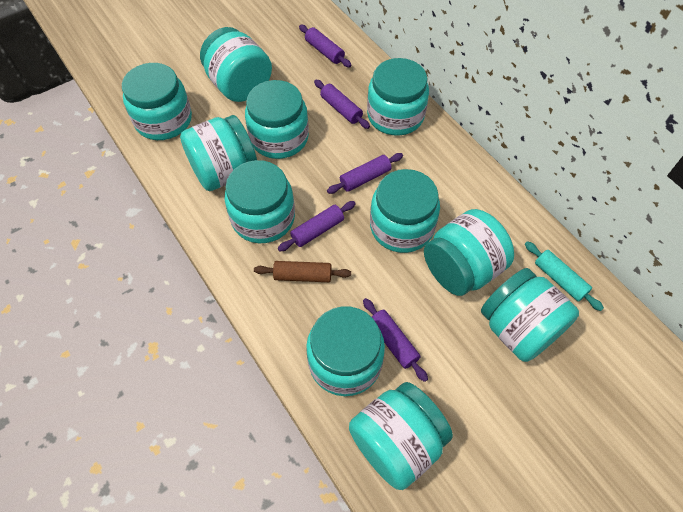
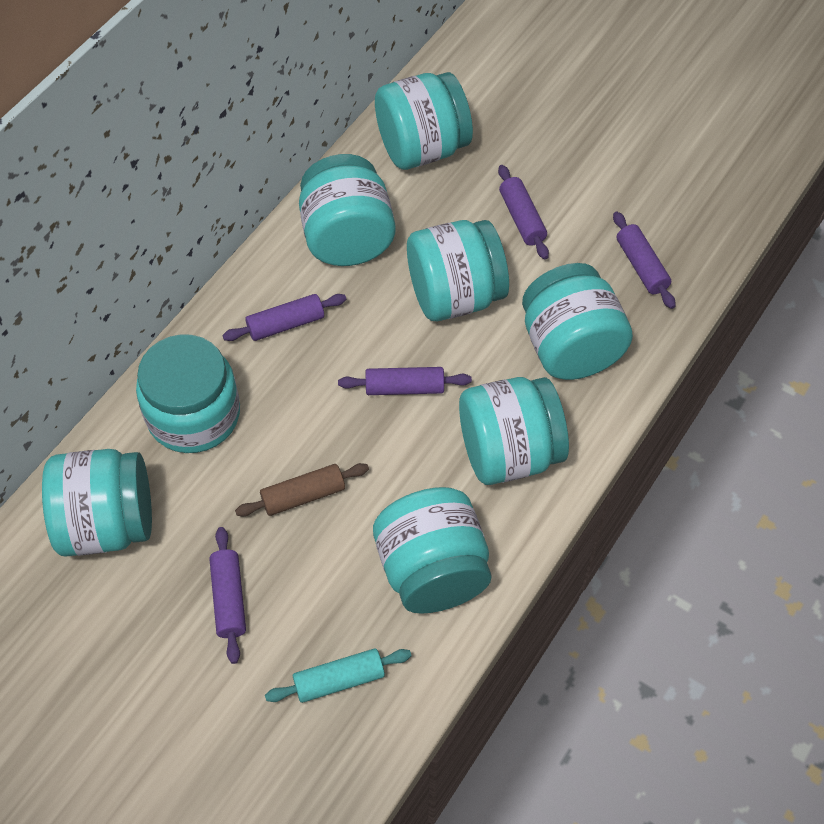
turquoise jar: [122,63,192,140] [180,115,257,191] [200,27,272,102] [225,160,295,243] [245,80,309,159] [306,306,385,396] [349,382,453,490] [367,58,429,135] [370,169,440,253] [424,209,514,296] [481,268,579,362] = 11 -> [42,449,152,557] [136,334,240,453] [299,154,395,266] [373,487,492,614] [375,72,473,170] [407,220,509,321] [459,377,569,485] [522,263,633,380] = 8

